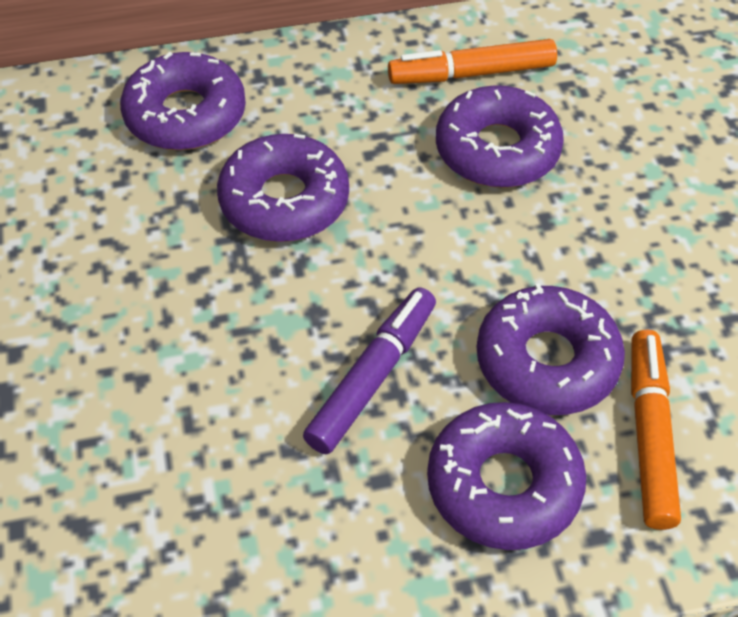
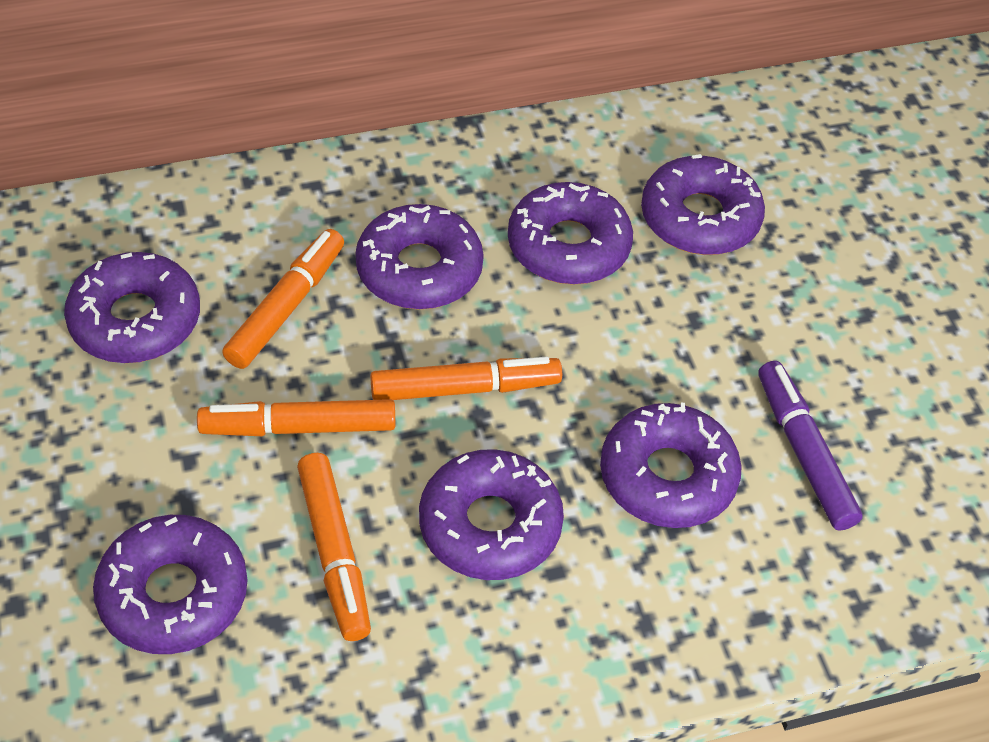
orange marker: [388,39,557,84] [631,330,681,530] = 2 -> [197,399,395,436] [222,229,344,369] [297,453,371,641] [370,357,562,400] = 4
purple donut: [120,52,246,150] [217,134,349,242] [427,402,586,550] [436,85,564,188] [477,284,625,415] = 5 -> [64,252,200,363] [93,515,248,654] [355,204,484,309] [419,449,564,580] [508,182,633,285] [600,402,742,528] [641,154,765,255] = 7

